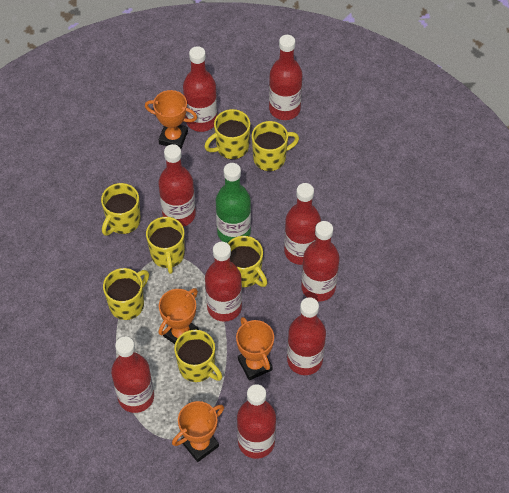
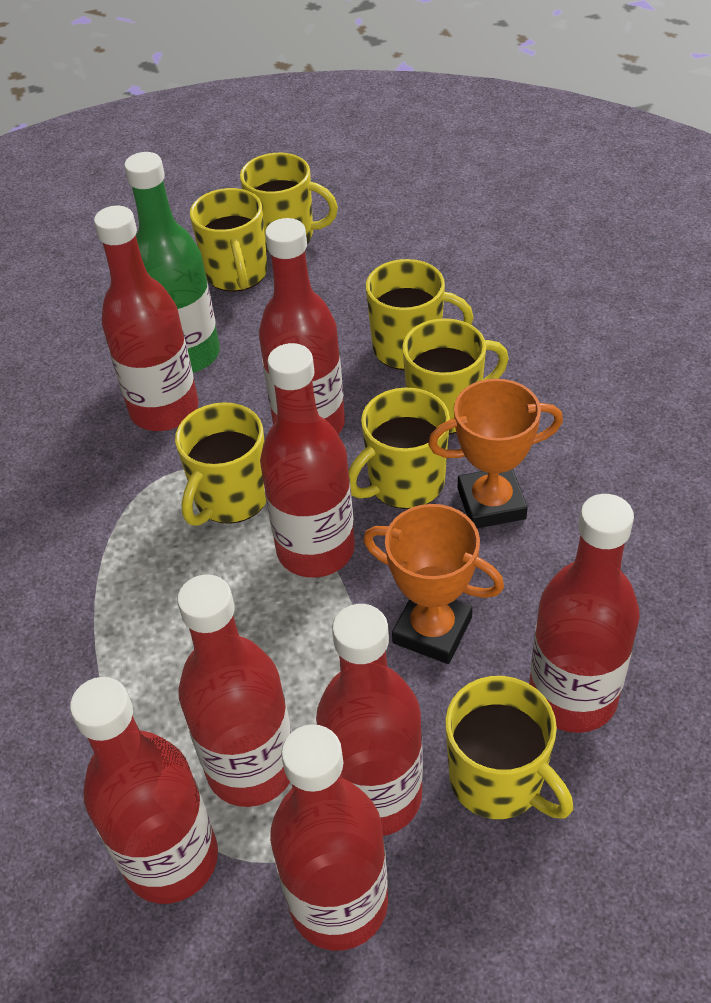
orange trophy: [145,90,197,149] [159,288,199,344] [172,401,224,462] [236,317,274,381] = 4 -> [363,504,504,664] [428,379,563,528] = 2
red bottle: [111,337,154,413] [158,144,196,227] [183,46,217,132] [205,242,242,322] [237,384,276,459] [269,35,302,120] [284,183,321,265] [287,297,326,375] [301,221,340,302] = 9 -> [70,677,218,904] [94,206,199,431] [177,574,292,807] [259,218,345,434] [260,343,355,578] [270,724,388,951] [316,604,423,836] [529,494,640,733] = 8

